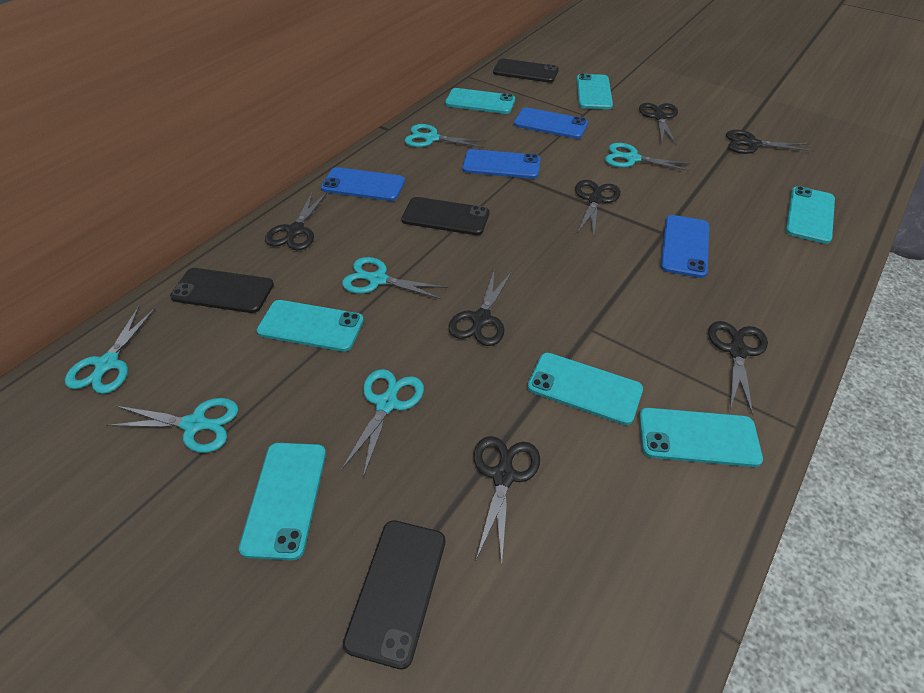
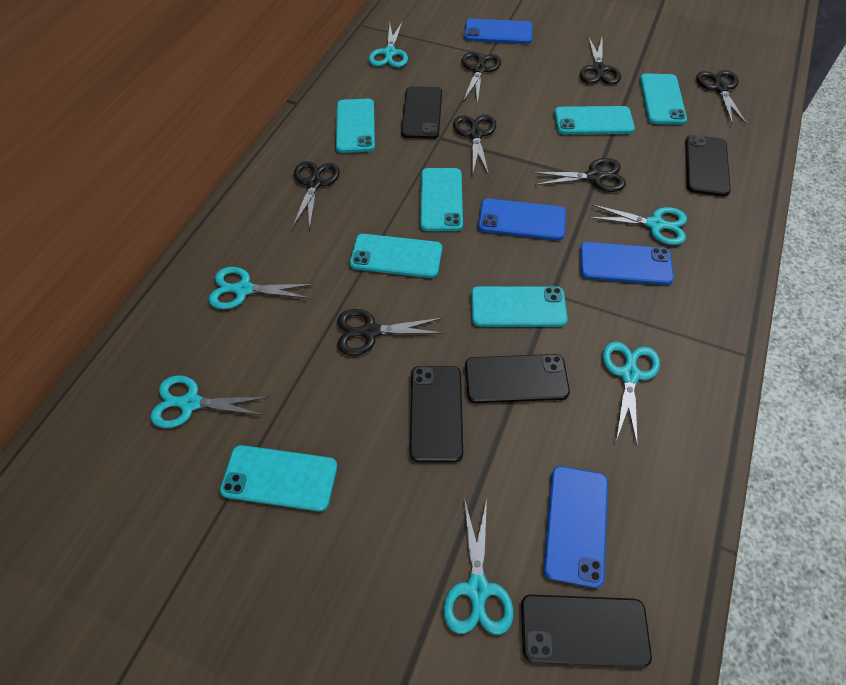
black phone: [170,268,274,313] [343,520,445,670] [402,197,489,235] [493,59,559,83] = 4 -> [401,86,442,139] [410,366,463,462] [465,354,570,403] [521,594,652,667] [685,135,731,196] = 5

